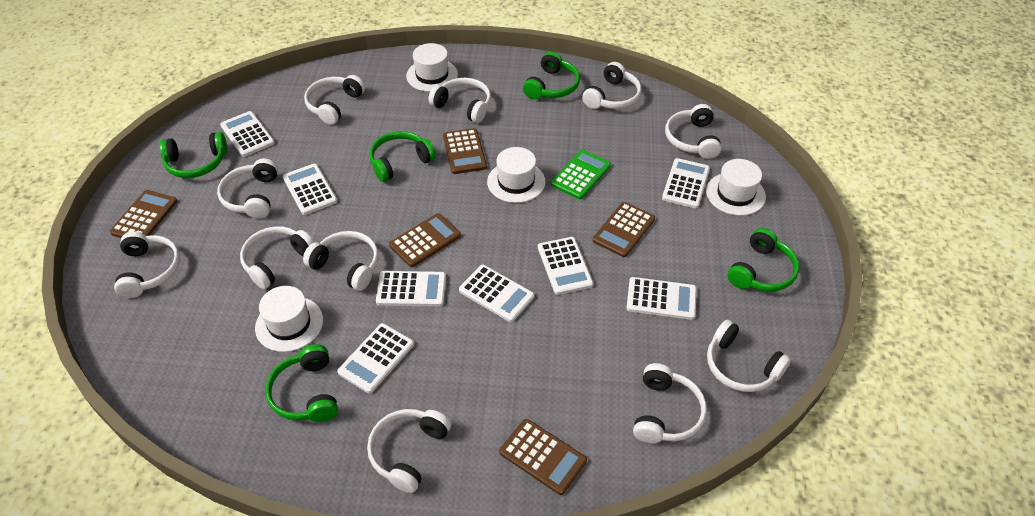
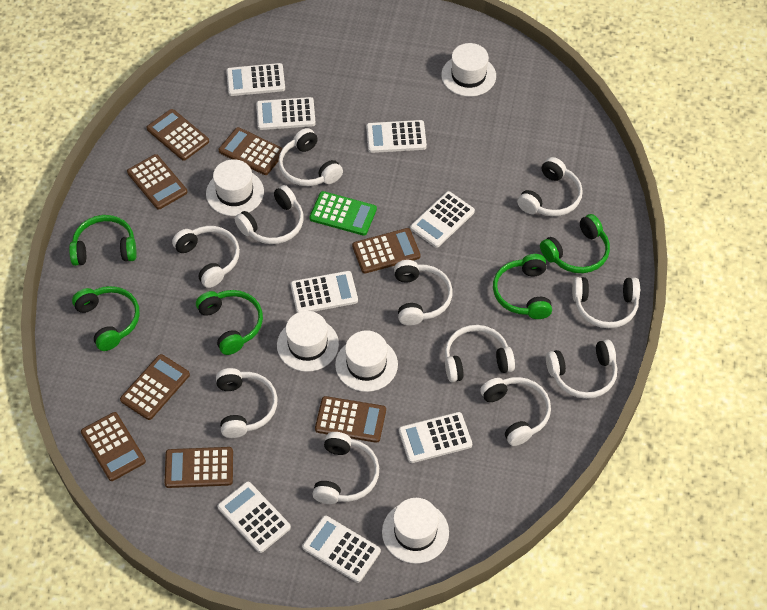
brown calculator: [110,190,177,238] [389,213,461,267] [443,128,487,174] [500,419,587,495] [593,202,655,257] = 5 -> [81,412,146,481] [120,354,190,420] [127,154,188,210] [147,109,209,161] [165,447,233,488] [219,127,283,175] [315,396,386,443] [352,228,420,273] = 8
white hat: [255,286,323,352] [406,43,458,92] [487,147,545,203] [706,159,766,216] = 4 -> [206,159,264,216] [277,311,339,372] [335,330,398,392] [382,498,449,564] [441,43,496,97] = 5

